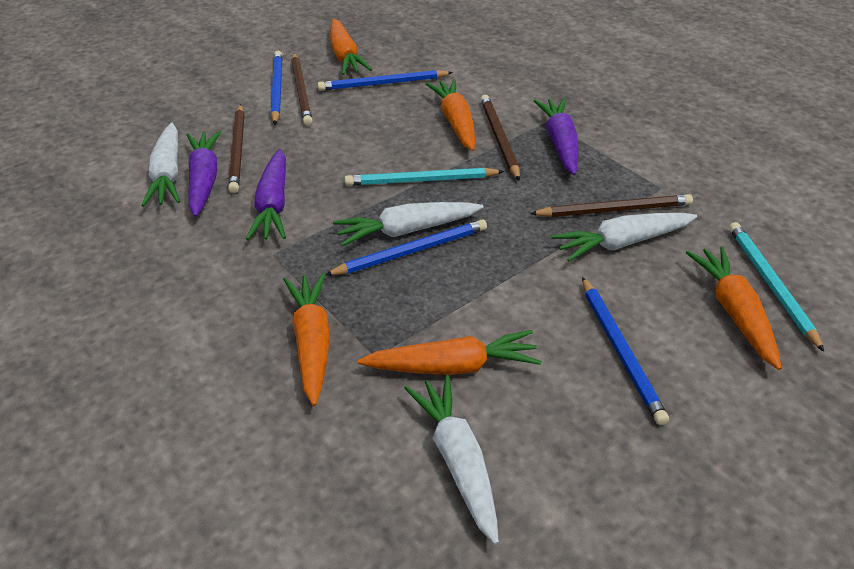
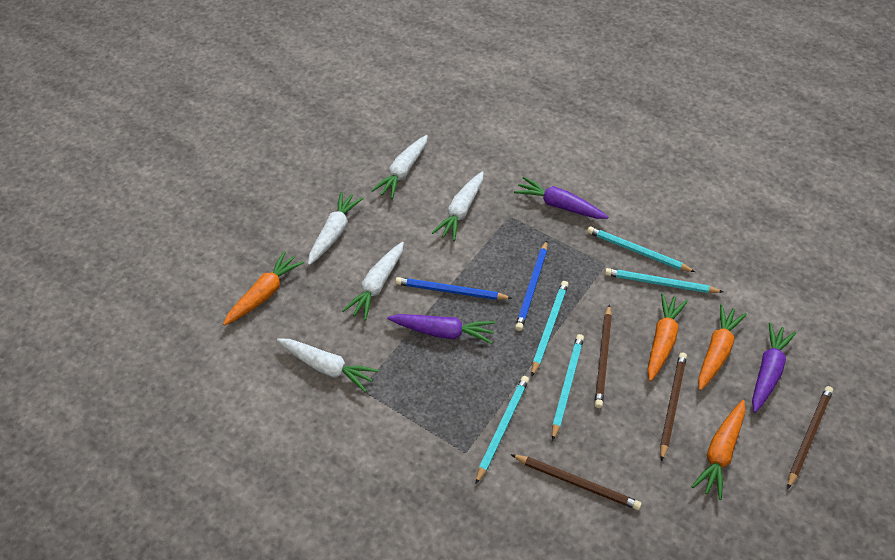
blue pencil: [271,51,283,125] [317,70,453,91] [325,219,487,275] [582,277,669,425] = 4 -> [395,277,513,300] [515,240,547,331] = 2
orange carrot: [283,273,330,406] [330,19,372,75] [358,330,542,375] [426,79,475,151] [686,246,781,370] = 5 -> [223,251,304,326] [647,293,688,381] [691,400,745,500] [698,304,747,390] = 4
turquoise pencil: [345,168,504,186] [729,222,824,352] = 2 -> [476,376,529,484] [531,281,569,376] [552,334,584,441] [587,227,695,272] [605,268,723,293] = 5
white carrot: [141,123,180,207] [333,202,484,247] [404,375,499,545] [551,213,697,261] = 4 -> [277,338,379,392] [308,191,363,265] [342,242,404,321] [371,135,428,199] [432,171,484,241] = 5

